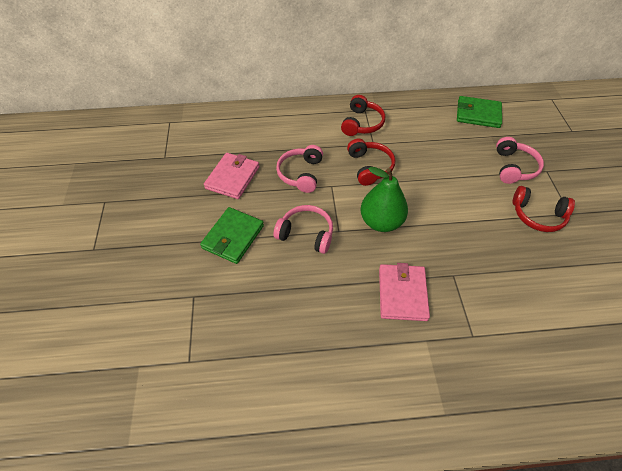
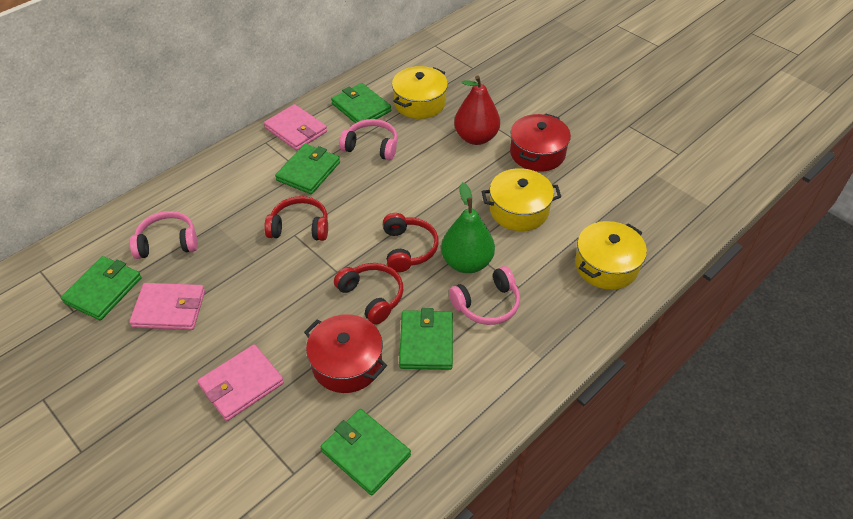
green wallet: [200,207,264,264] [457,96,502,128] = 2 -> [61,256,142,320] [275,144,340,194] [321,409,411,495] [331,83,391,123] [399,308,453,370] = 5
pink wallet: [204,153,259,199] [379,263,430,321] = 2 -> [129,283,205,330] [198,344,284,421] [264,104,327,151] = 3
red pear: none = 0 -> [454,75,500,145] = 1
red pot: none = 0 -> [304,314,387,393] [510,114,571,171] = 2
yellow pot: none = 0 -> [392,66,448,119] [482,168,561,231] [575,221,647,290] = 3

